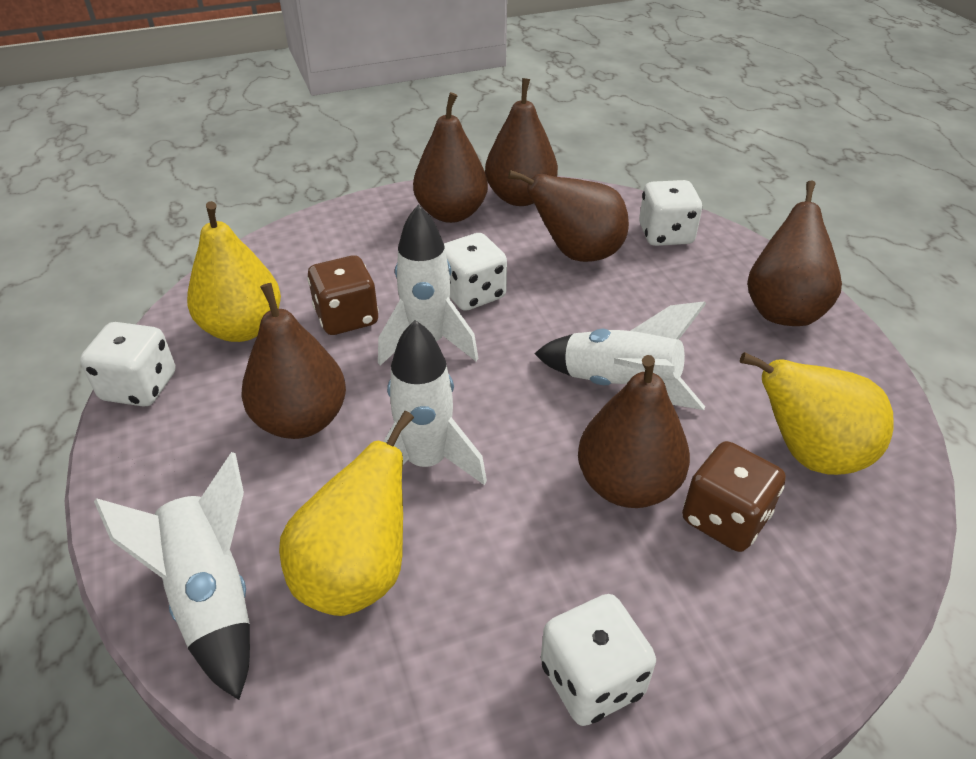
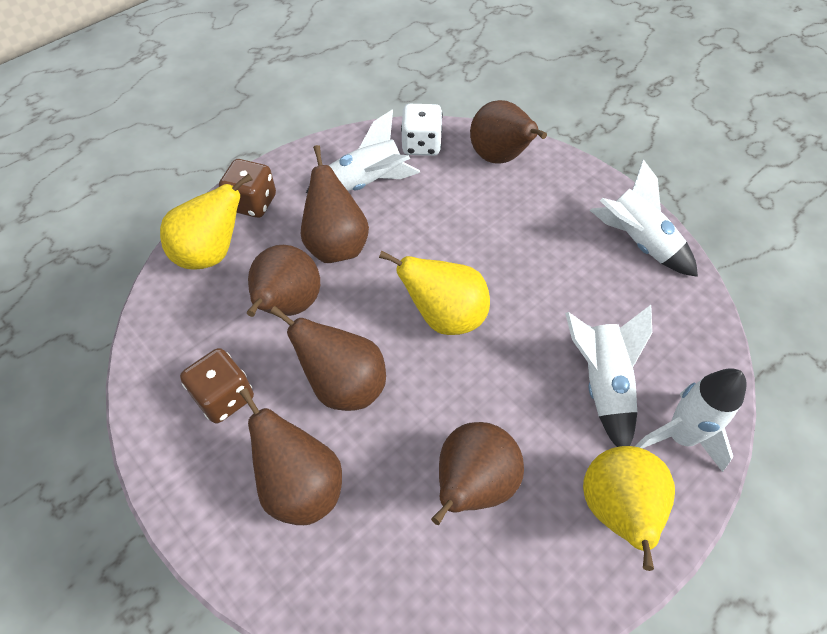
white dice: [80,322,175,407] [444,233,507,311] [541,594,656,726] [639,180,703,246] = 4 -> [401,104,443,156] = 1

